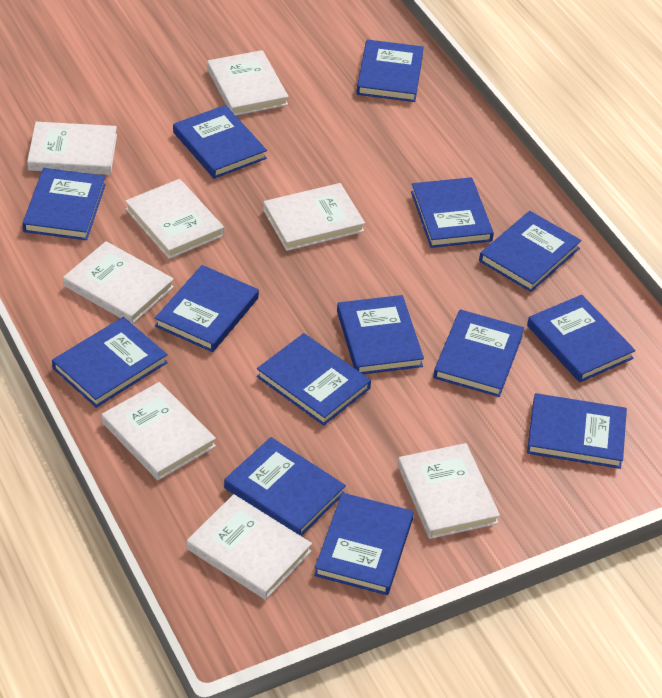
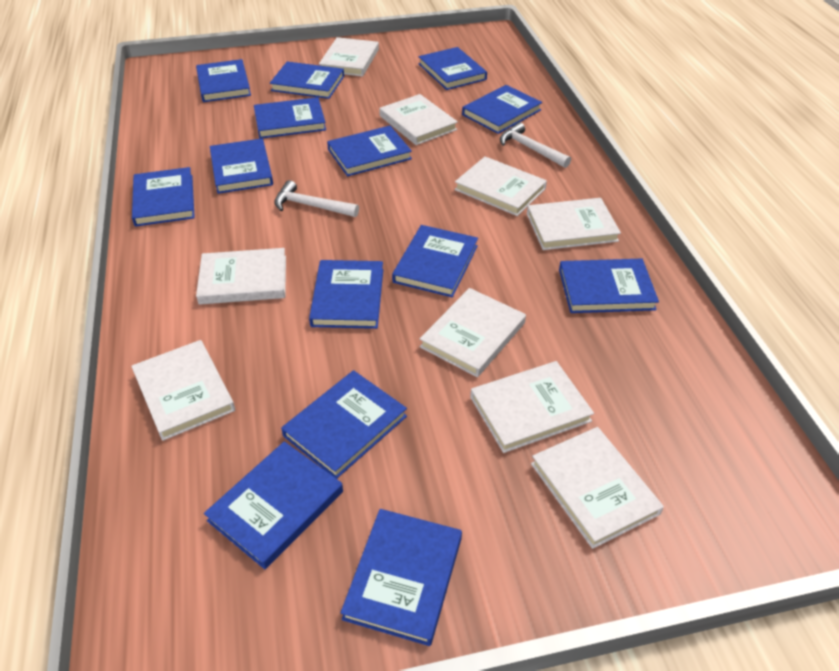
white book: [27,122,117,175] [63,241,174,324] [101,382,216,480] [125,179,224,259] [187,494,312,600] [207,50,289,116] [263,183,365,251] [398,443,500,539] = 8 -> [131,340,235,441] [196,248,286,305] [319,37,379,77] [379,94,458,145] [420,288,526,377] [455,156,547,216] [470,361,594,453] [527,198,621,250] [531,427,664,549] = 9
white hammer: none = 0 -> [274,180,359,217] [500,122,571,168] = 2

